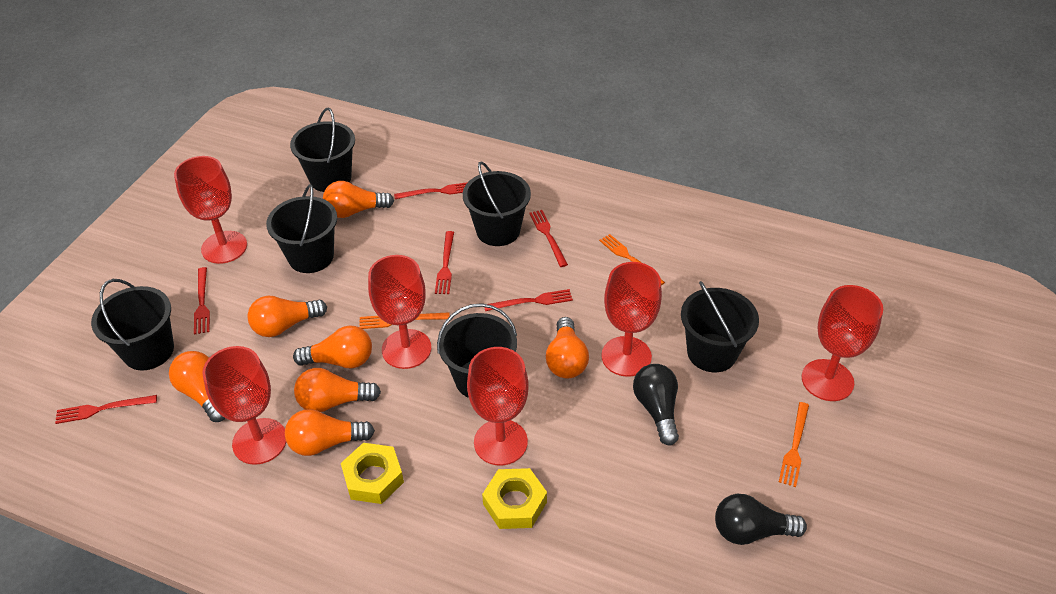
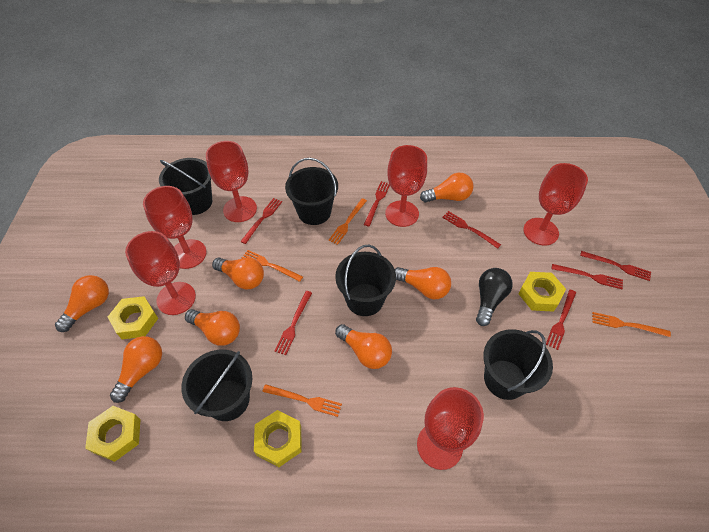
black bucket: [91,279,174,370] [266,184,337,273] [290,108,355,192] [437,303,517,398] [463,161,531,246] [681,281,759,372] = 6 -> [159,158,212,215] [181,350,252,421] [285,158,338,225] [335,245,396,316] [483,329,553,400] = 5
black light bulb: [633,364,679,445] [715,494,807,545] = 2 -> [476,268,513,326] = 1
orange fork: [359,312,450,329] [599,234,665,285] [779,402,809,487] = 3 -> [241,250,303,282] [262,384,342,417] [328,198,367,245] [592,312,671,337] = 4
red fork: [55,395,157,424] [194,267,210,335] [394,182,468,199] [435,231,454,294] [484,289,573,311] [529,210,568,267] = 6 -> [240,198,282,244] [275,291,312,355] [364,181,390,226] [442,211,501,249] [546,290,576,350] [552,264,623,289] [580,251,651,281] = 7
yellow nut: [341,443,404,504] [482,468,547,529] = 2 -> [85,406,140,462] [108,296,158,339] [254,410,302,467] [518,272,566,312] = 4

